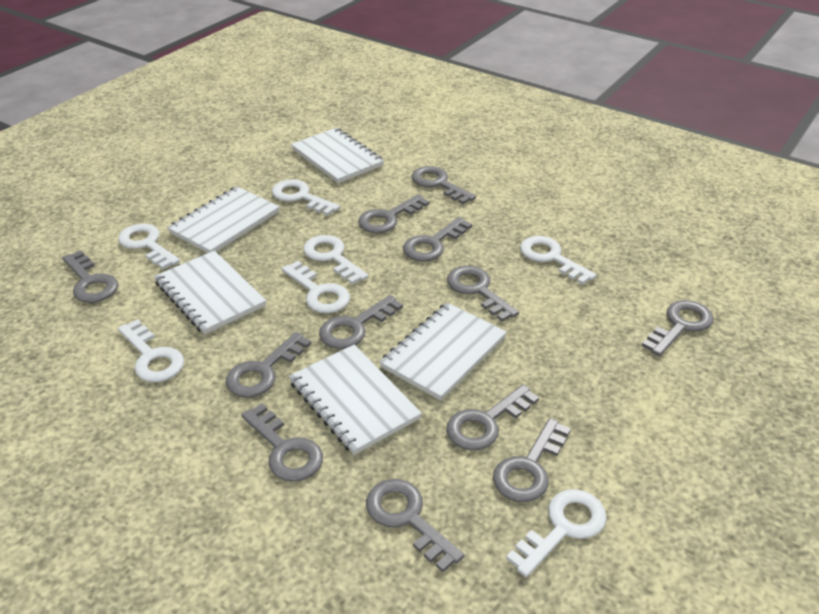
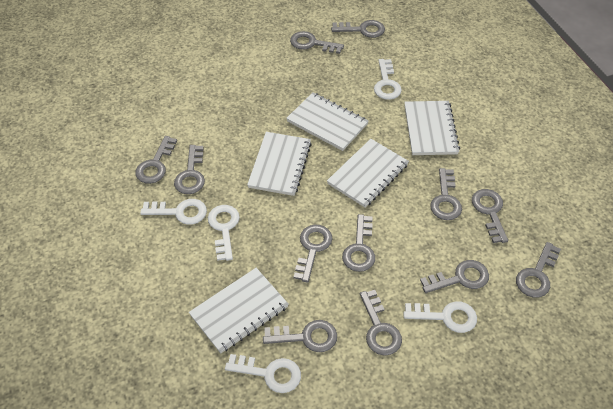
white key: [118,224,180,269] [118,319,184,382] [272,179,340,216] [282,261,350,313] [303,235,369,284] [506,489,607,577] [520,236,596,285] = 7 -> [140,199,207,225] [208,205,240,261] [225,354,301,393] [374,59,402,100] [403,301,477,333] = 5

